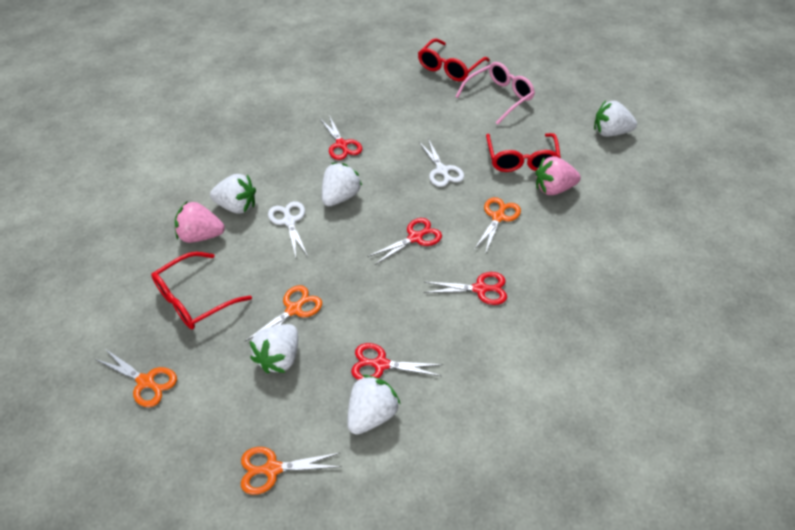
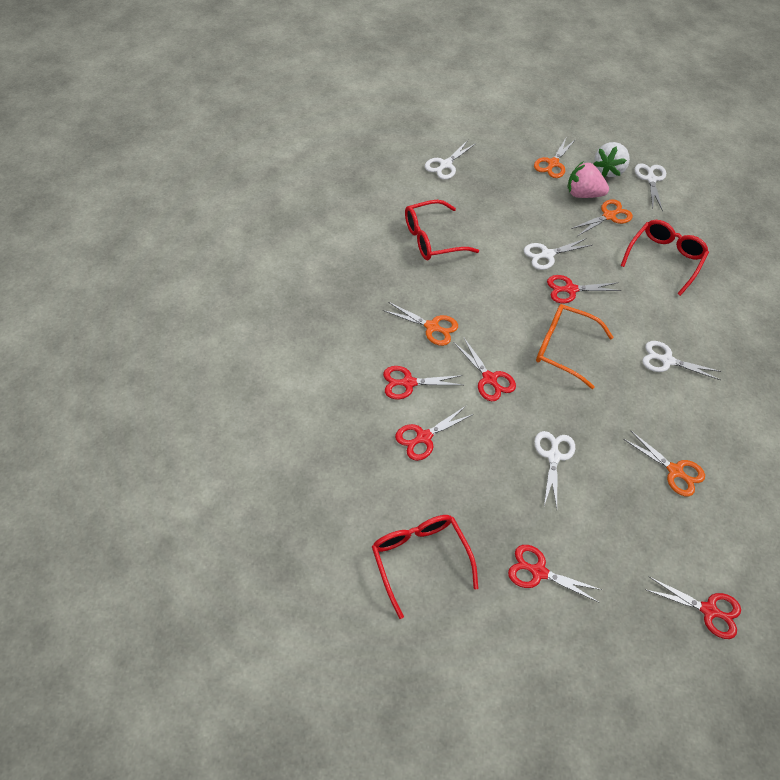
orange glasses: none = 0 -> [536,304,614,389] = 1
pink glasses: [455,62,535,124] = 1 -> none = 0
pink strawberry: [175,202,225,243] [536,156,581,195] = 2 -> [567,162,609,198] = 1
red scissors: [320,115,362,160] [351,343,443,380] [368,218,442,265] [424,272,507,305] = 4 -> [383,366,463,400] [395,406,474,461] [454,337,516,401] [508,545,602,602] [547,275,621,303] [645,577,741,639] = 6
white scissors: [268,201,308,257] [418,139,464,187] = 2 -> [425,140,476,180] [524,238,592,270] [534,431,575,508] [635,163,666,211] [642,341,722,380] = 5
white strawberry: [210,174,256,213] [250,324,298,373] [322,163,362,206] [347,375,400,435] [594,101,637,137] = 5 -> [593,142,630,177] = 1

